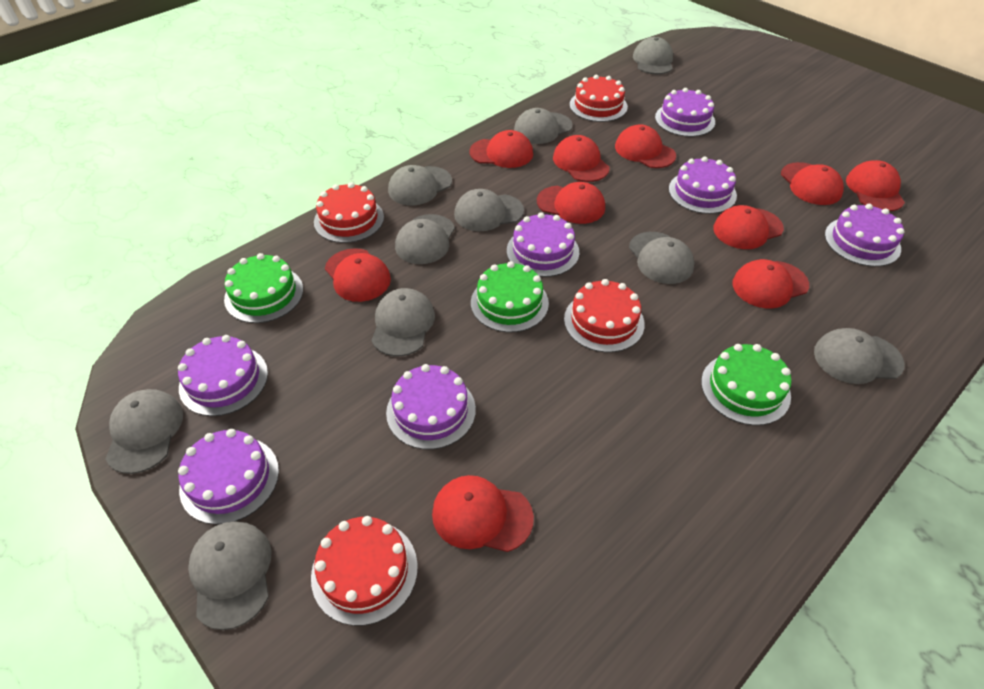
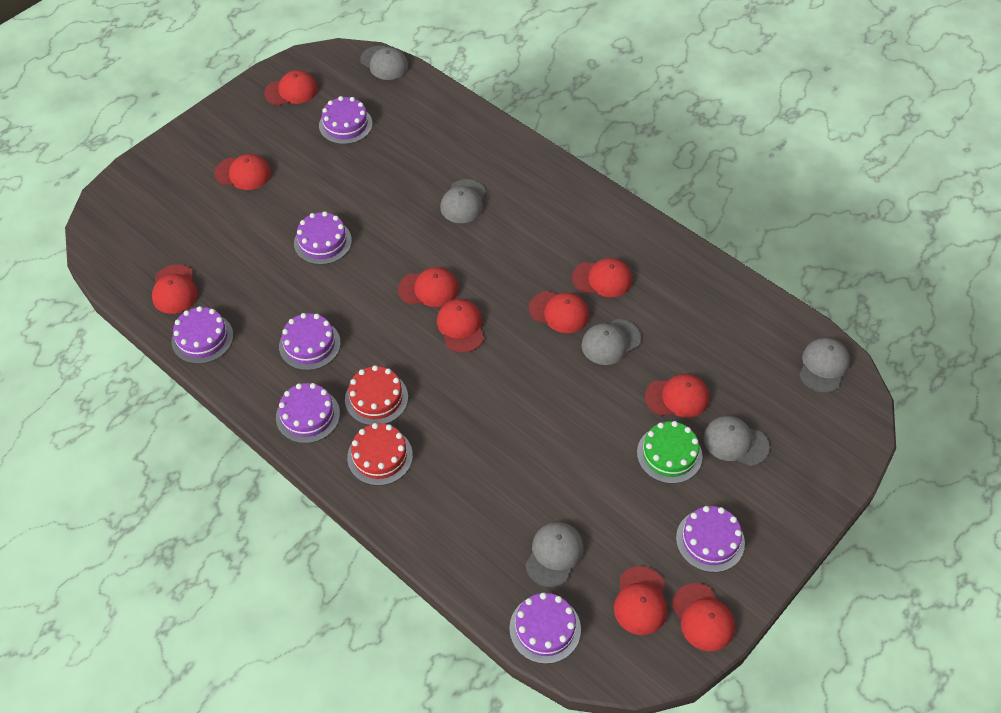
green cake: [224,253,303,323] [471,261,549,332] [701,344,791,425] = 3 -> [637,421,703,484] = 1
grey cap: [106,389,183,474] [188,521,271,630] [371,288,435,356] [388,165,452,206] [395,214,455,264] [454,189,524,231] [514,108,572,144] [629,232,694,284] [633,37,673,74] [814,328,905,384] = 10 -> [360,46,408,80] [440,179,486,223] [525,522,583,587] [581,319,641,365] [703,416,770,466] [799,338,850,393] = 6
red cake: [311,516,418,626] [314,182,384,243] [564,279,645,353] [570,75,628,122] = 4 -> [345,365,408,425] [347,423,413,486] = 2

